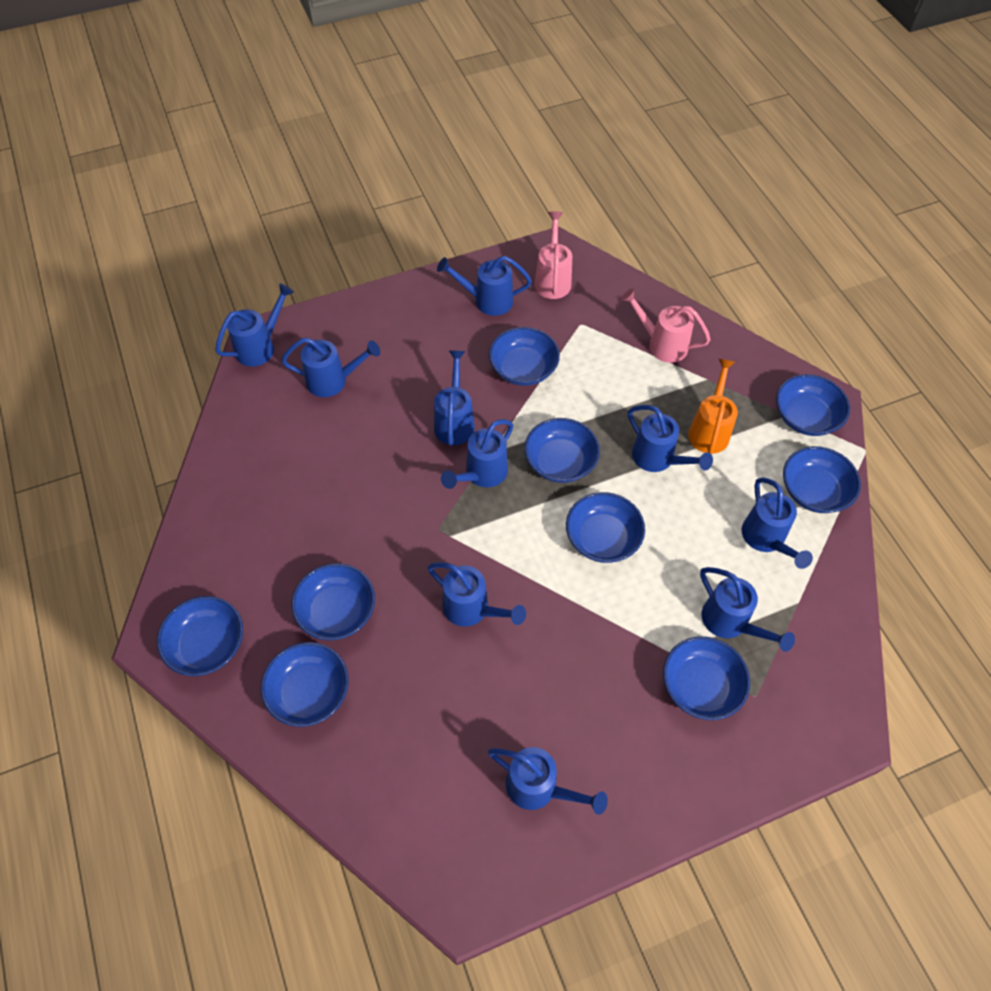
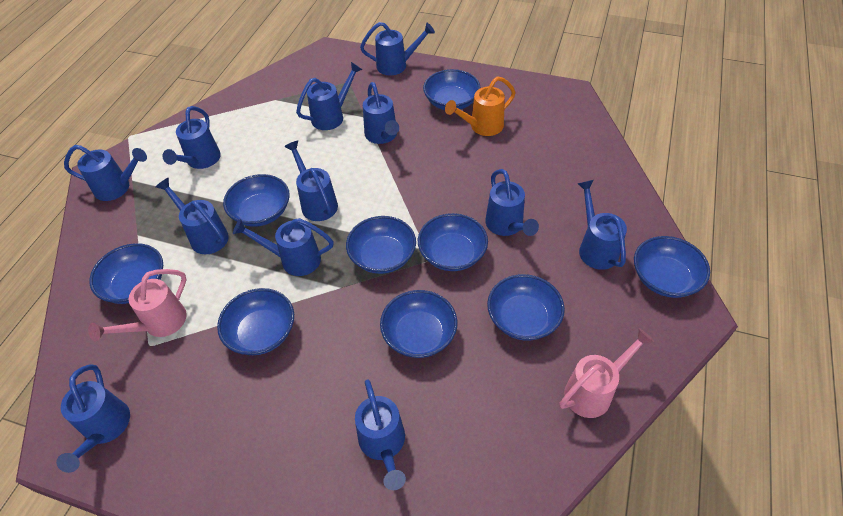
blue watering can: [215,283,294,367] [281,337,380,397] [427,562,526,627] [434,350,475,445] [437,256,532,316] [441,419,513,489] [488,747,608,815] [628,405,713,472] [700,567,795,652] [742,477,813,569] = 10 -> [56,364,130,473] [64,145,147,201] [156,178,229,254] [162,106,221,169] [233,218,334,276] [284,140,338,221] [296,62,362,130] [355,379,406,490] [360,22,435,75] [363,82,399,144] [485,169,539,236] [578,180,627,270] = 12

